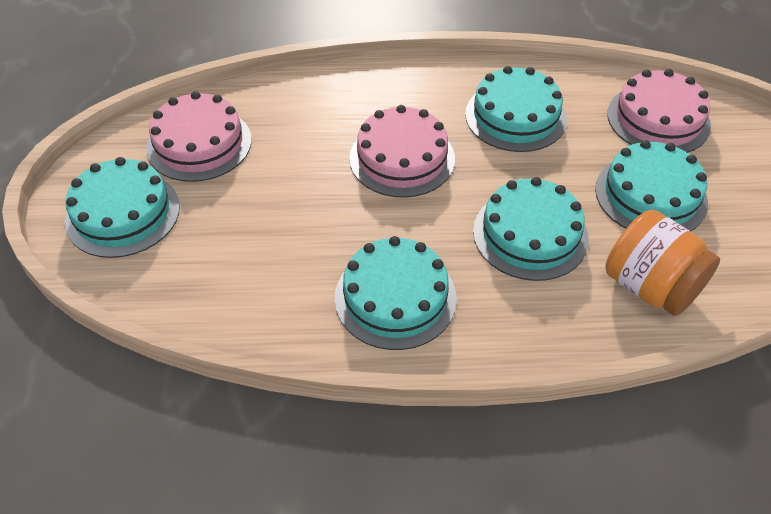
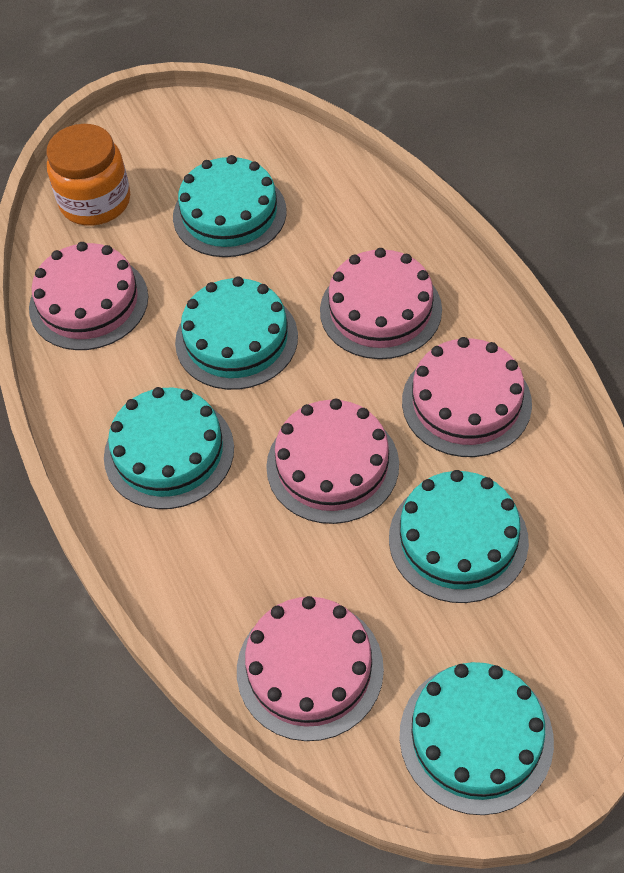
pink cake: [146,91,251,182] [349,105,455,198] [607,69,711,153] = 3 -> [29,242,148,350] [237,596,384,741] [266,399,399,524] [320,248,442,359] [402,337,532,457] = 5

